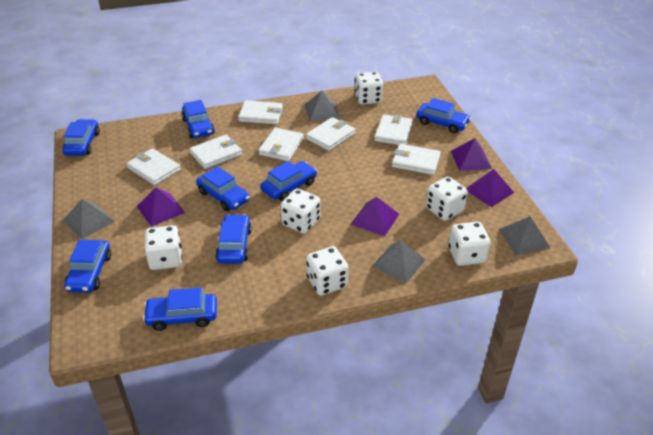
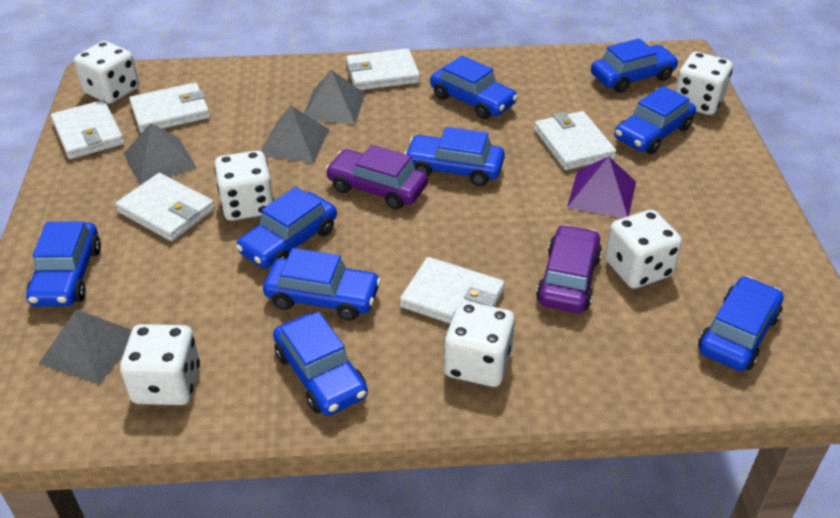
blue car: [63,119,100,156] [64,240,111,293] [143,288,217,331] [181,100,215,138] [196,166,250,211] [215,214,252,264] [260,161,317,201] [416,98,471,133] = 8 -> [26,221,101,307] [236,187,337,269] [263,248,381,321] [273,312,368,415] [404,127,505,186] [430,55,518,119] [591,38,679,93] [614,86,696,154] [698,276,783,371] = 9
purple car: none = 0 -> [325,145,428,210] [536,225,602,313] = 2
purple pyramid: [136,187,185,227] [350,197,399,236] [451,138,492,171] [466,169,514,207] = 4 -> [567,156,636,218] = 1
white wallet: [126,148,181,185] [190,135,242,169] [238,100,283,124] [258,127,304,161] [306,117,356,151] [374,114,413,145] [392,144,441,175] = 7 -> [51,100,124,159] [115,173,215,241] [129,83,210,133] [346,48,420,90] [400,257,505,324] [534,111,616,170] = 6

